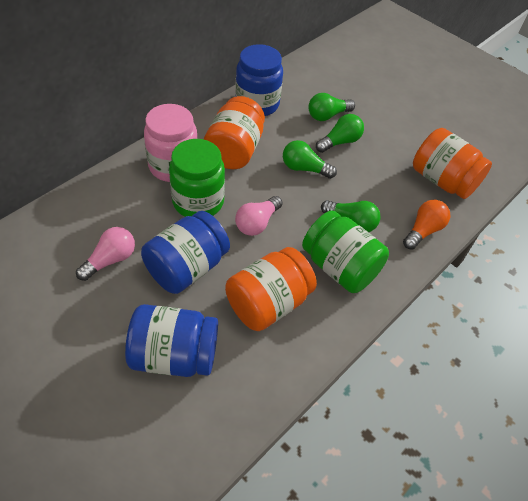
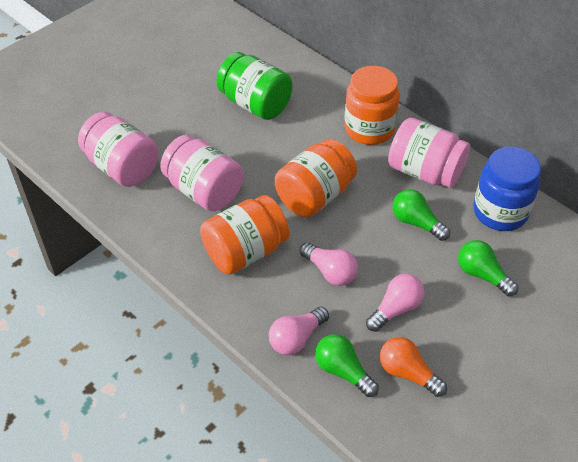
blue jar: [125,304,218,377] [141,211,230,294] [235,44,283,116] = 3 -> [473,147,541,231] = 1
green jar: [169,139,225,217] [302,210,389,293] = 2 -> [216,52,293,120] = 1
green light bulb: [283,140,337,179] [308,93,355,121] [316,114,364,153] [321,200,381,232] = 4 -> [315,334,379,397] [392,189,450,241] [458,240,518,297] = 3
pink jar: [144,104,198,182] = 1 -> [78,112,159,187] [160,135,243,211] [388,118,470,188] = 3
pink light bulb: [76,227,135,281] [235,196,283,236] = 2 -> [269,307,329,355] [300,242,358,286] [366,274,425,332] = 3

